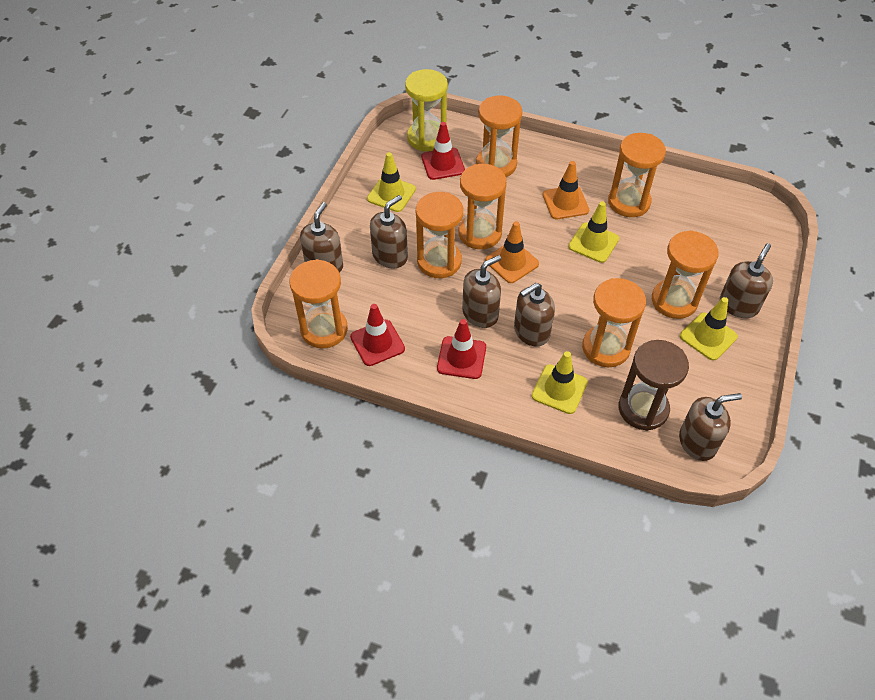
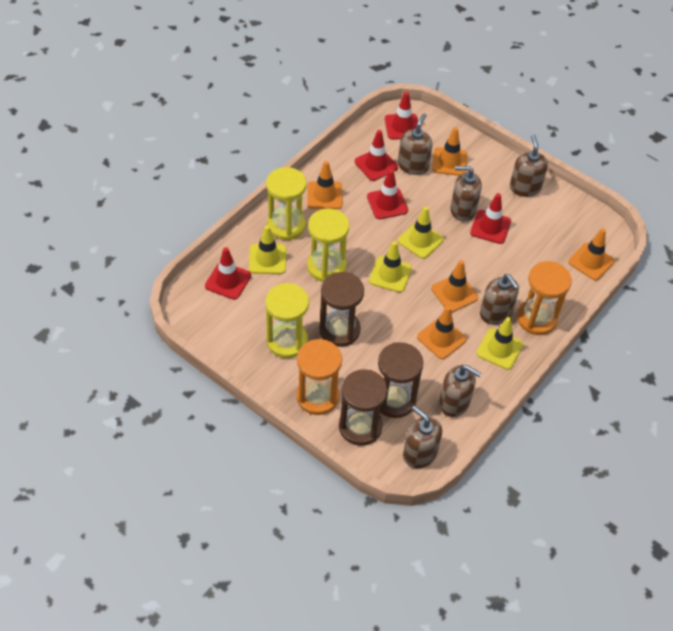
brown hourglass: [619,340,689,431] = 1 -> [319,272,364,347] [339,369,388,446] [378,342,423,418] = 3
orange hourglass: [289,259,348,348] [416,192,463,278] [459,164,507,249] [476,96,522,177] [582,278,646,367] [608,133,666,217] [652,230,719,319] = 7 -> [296,339,342,415] [517,261,572,335] = 2
orange traffic cone: [485,221,539,283] [543,161,589,219] = 2 -> [307,161,343,209] [417,306,467,359] [431,260,479,312] [432,127,467,176] [568,228,615,281] = 5
red traffic cone: [350,304,405,366] [421,122,465,180] [437,319,486,379] = 3 -> [205,247,251,300] [355,130,398,181] [367,169,408,219] [385,92,418,140] [470,193,511,244] = 5
yellow hourglass: [405,69,448,151] = 1 -> [265,283,309,358] [266,167,307,240] [307,209,349,282] = 3

